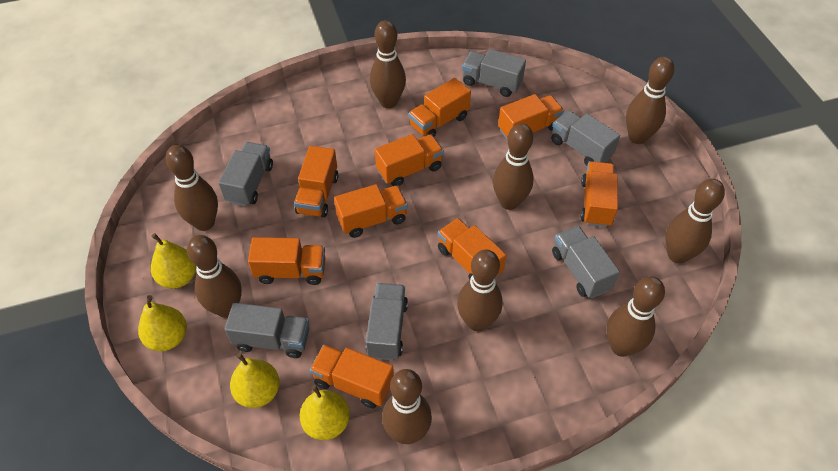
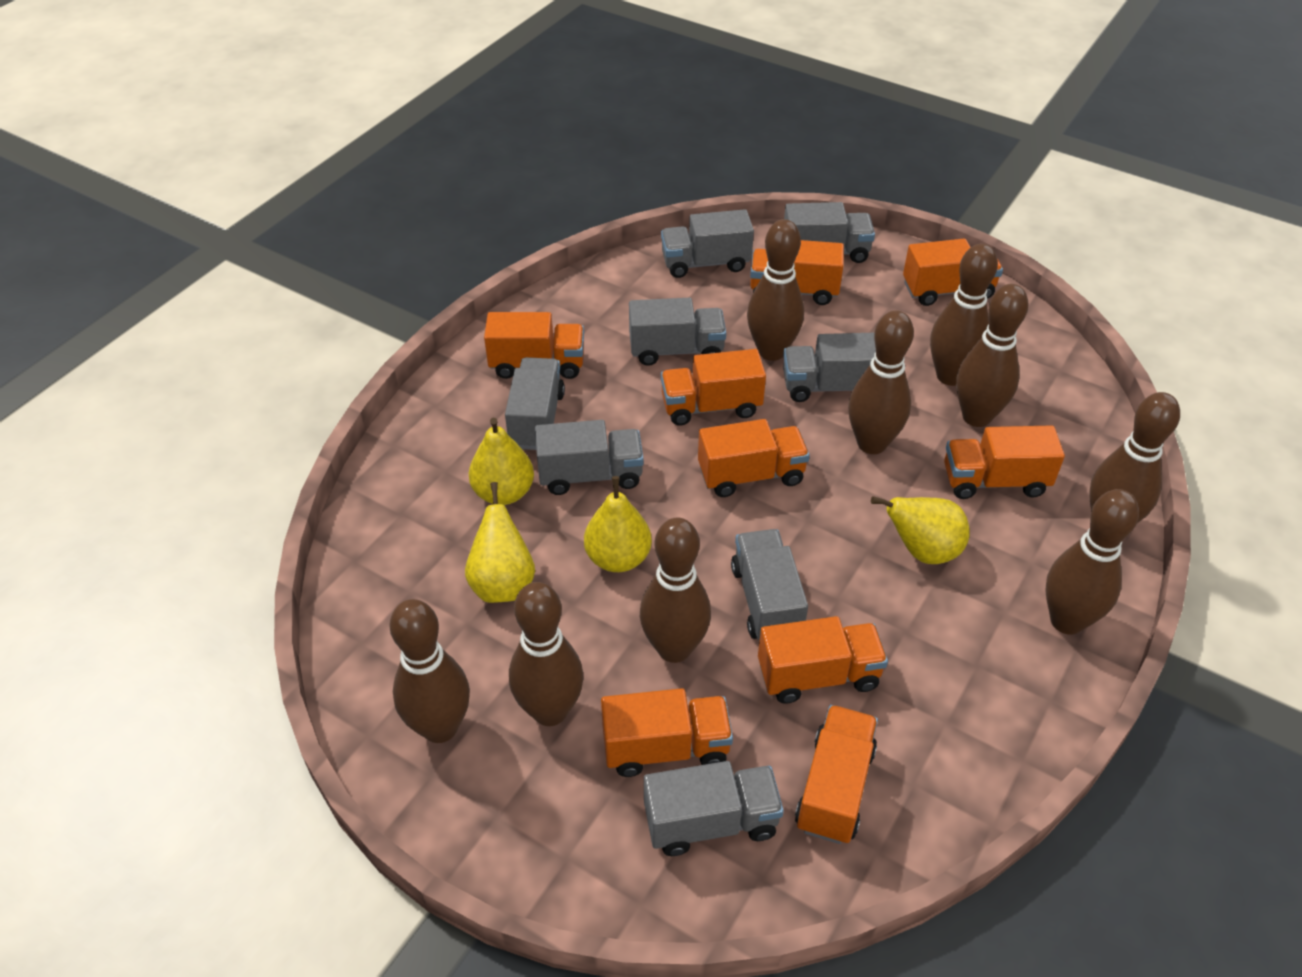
grey truck: [218,142,273,206] [225,303,309,358] [366,283,408,360] [462,49,526,97] [551,110,620,166] [552,226,620,298] = 6 -> [505,357,565,450] [535,420,644,495] [629,298,726,366] [644,761,784,856] [661,209,754,278] [731,529,808,641] [783,333,876,402] [784,202,875,263] = 8

